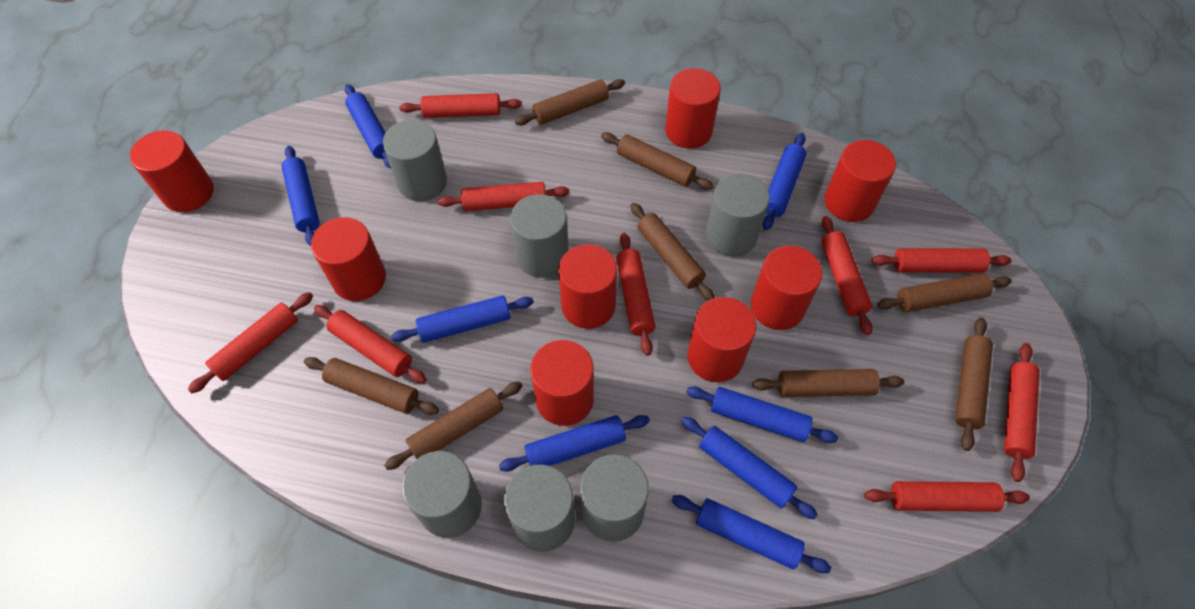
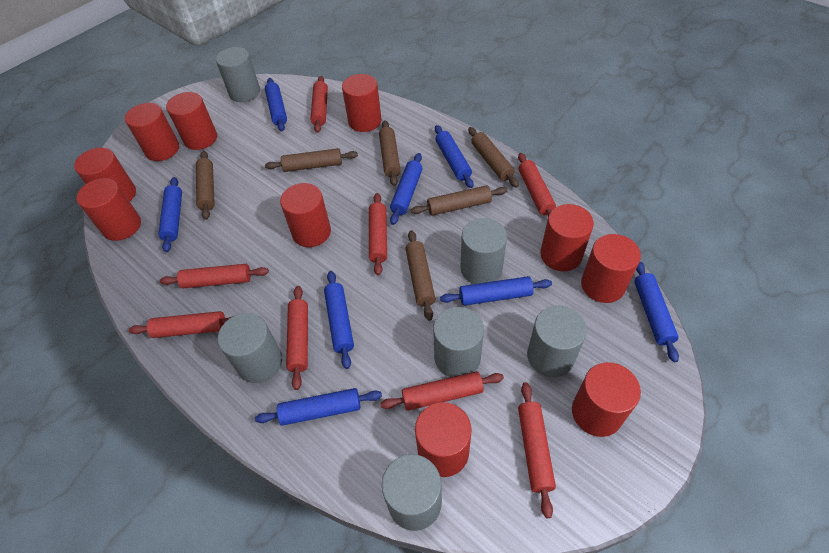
brown rolling pin: [304,357,439,415] [384,381,522,470] [515,79,625,125] [601,132,714,189] [630,203,715,301] [753,369,904,397] [877,273,1012,312] [955,318,993,451] = 8 -> [196,151,215,220] [265,148,358,172] [379,120,401,186] [405,230,436,321] [411,185,508,216] [468,127,519,188] = 6
red cylinder: [130,130,214,212] [311,217,386,301] [530,340,594,426] [558,244,617,329] [665,68,721,149] [687,297,756,382] [751,246,822,330] [824,140,896,222] = 8 -> [74,148,136,201] [77,178,141,241] [125,103,179,161] [166,92,217,150] [280,183,331,247] [342,74,381,132] [415,402,472,477] [540,204,594,271] [572,362,641,437] [581,234,641,303] = 10
red rolling pin: [188,292,313,393] [314,305,427,383] [399,93,522,118] [438,182,569,211] [616,233,655,355] [821,216,873,335] [864,481,1030,512] [872,248,1012,273] [1004,343,1040,482] = 9 -> [129,311,233,338] [160,264,269,289] [286,286,308,390] [310,76,328,133] [369,193,387,275] [380,371,504,411] [518,153,556,216] [518,382,556,518] = 8

